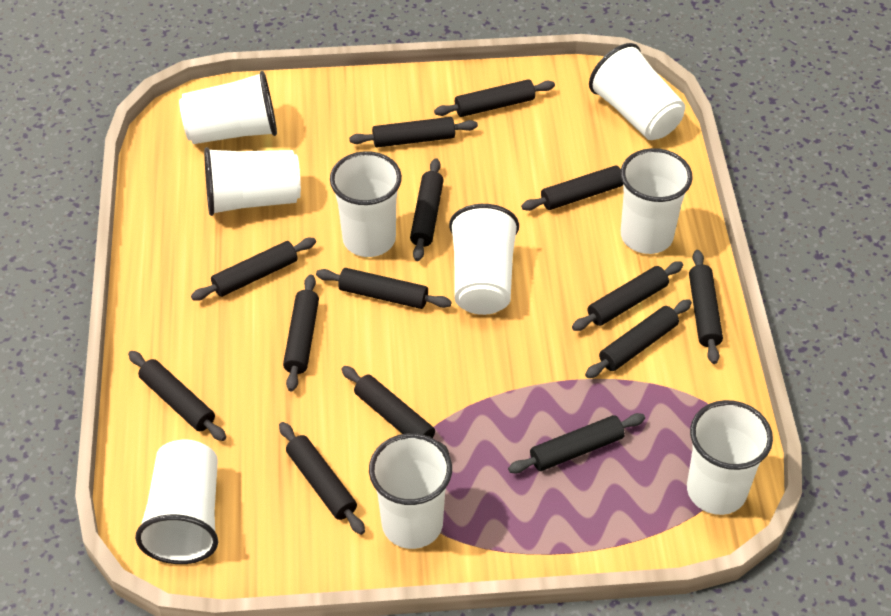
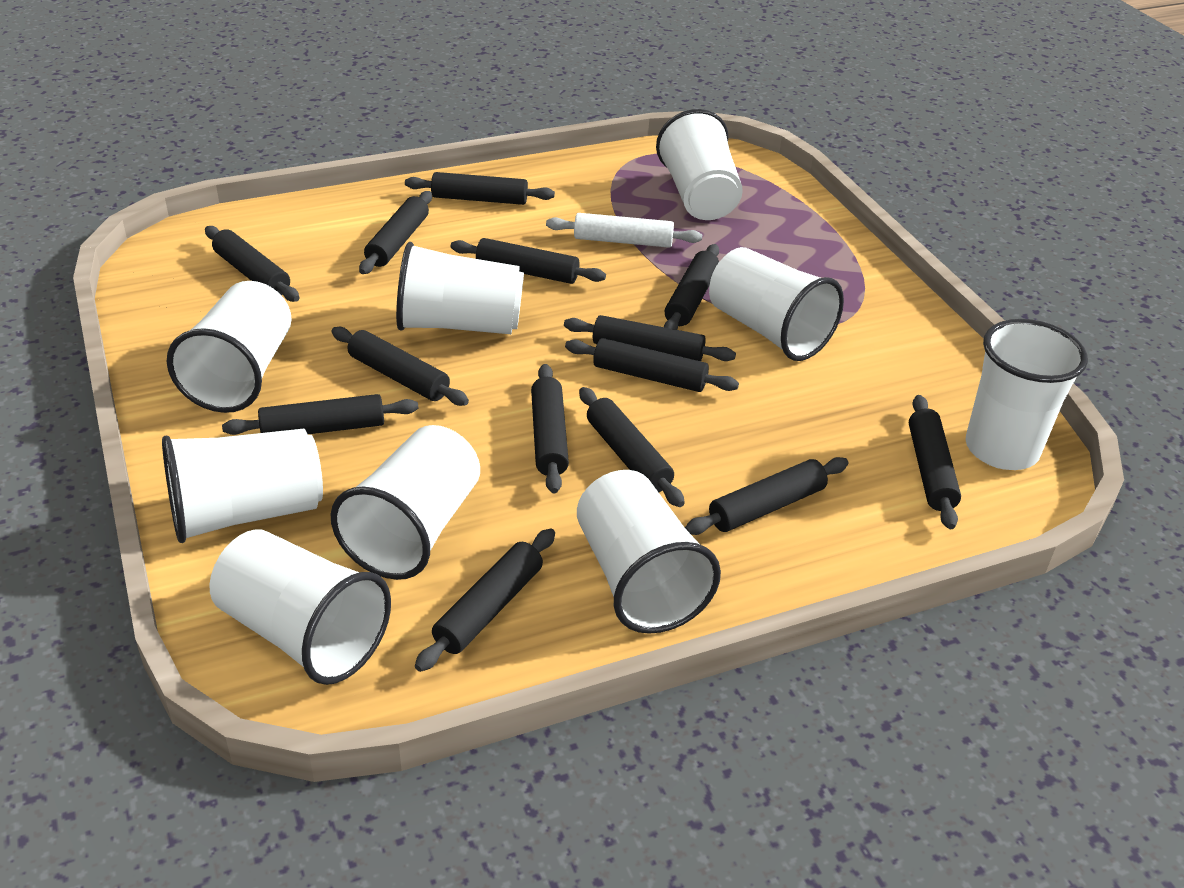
white rolling pin: none = 0 -> [546,213,702,248] = 1

